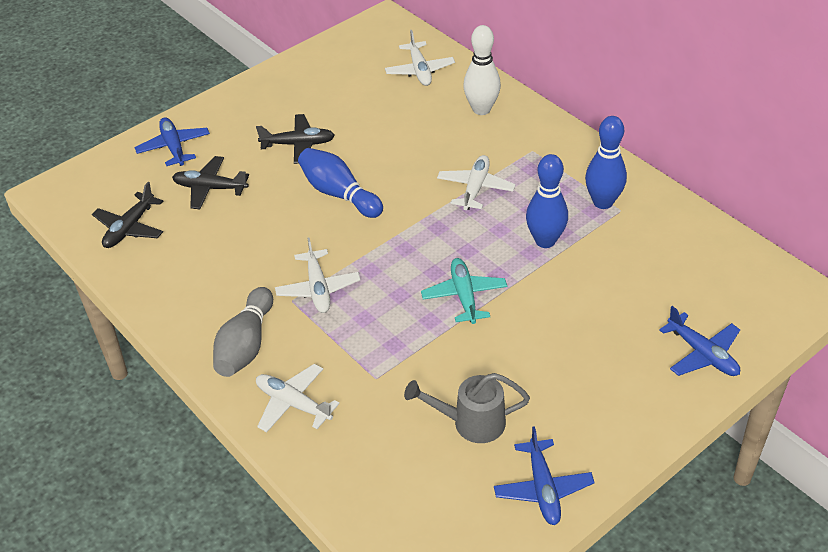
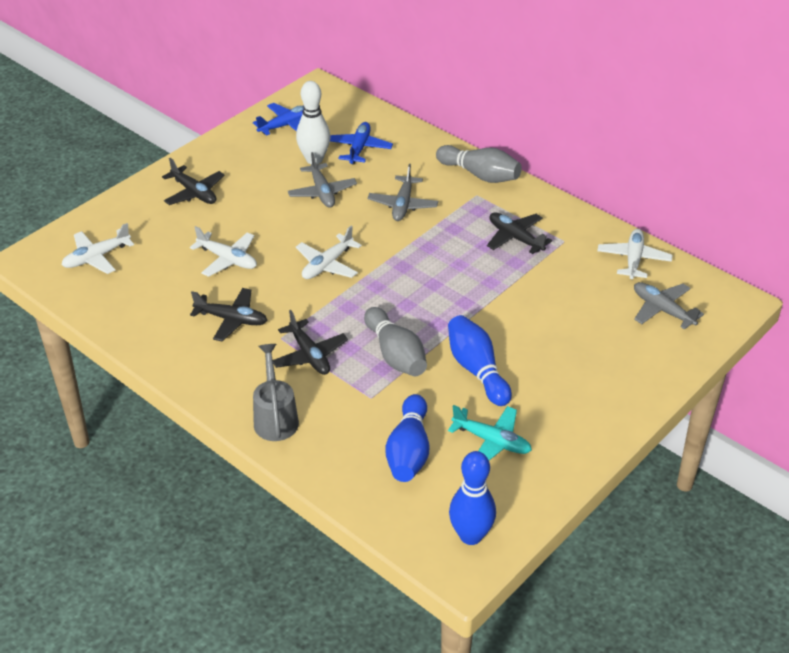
black plane: [92,182,163,248] [172,156,249,209] [256,114,335,164] = 3 -> [162,158,224,205] [190,288,268,341] [273,310,348,375] [487,212,552,254] = 4
blue plane: [135,117,210,166] [494,426,595,525] [659,306,740,376] = 3 -> [253,103,304,136] [330,122,393,165] = 2
grey bowling pin: [213,287,273,377] = 1 -> [364,307,427,376] [436,145,522,183] = 2
grey plane: none = 0 -> [288,152,357,208] [368,164,438,221] [634,282,704,330] = 3

